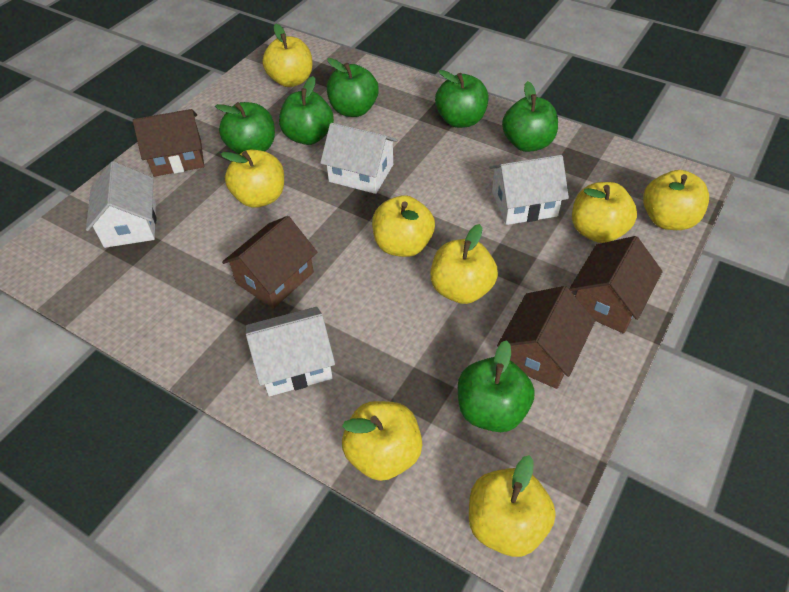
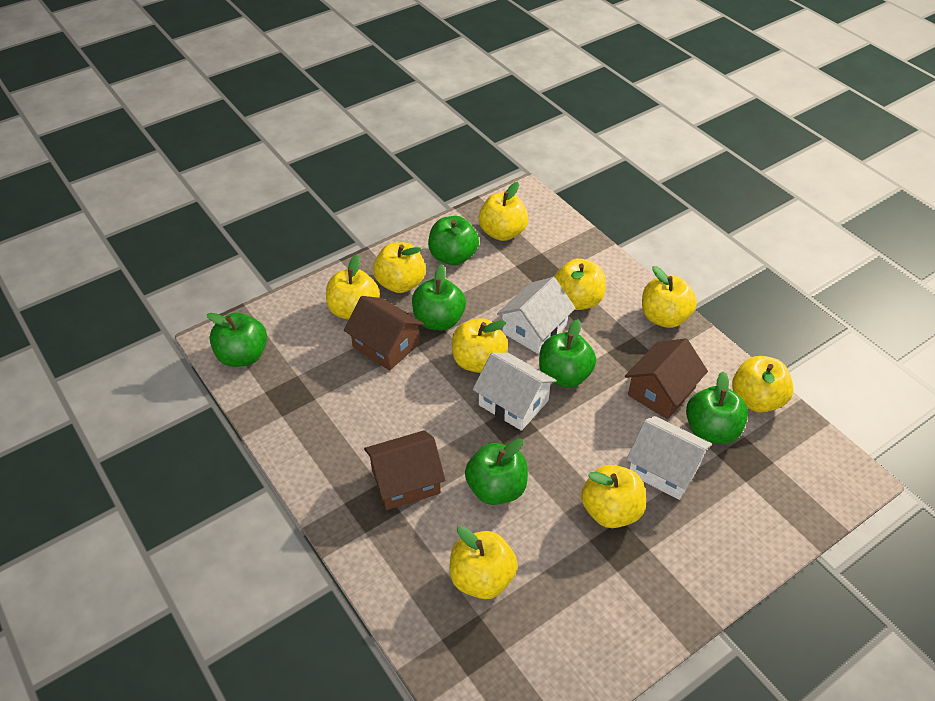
brown house: [133,109,204,177] [222,216,317,309] [497,286,595,389] [569,236,663,334] = 4 -> [344,296,424,371] [364,430,446,510] [625,338,708,419] = 3
white house: [86,161,156,248] [246,307,335,396] [320,123,398,194] [489,155,569,225] = 4 -> [473,353,557,431] [497,277,575,354] [626,416,712,500] = 3
yellow apple: [221,150,284,208] [262,24,313,87] [342,401,422,481] [372,195,435,257] [430,224,498,304] [469,455,556,557] [572,182,637,243] [643,170,709,230] = 8 -> [326,255,380,320] [373,242,426,293] [450,526,518,599] [452,318,508,373] [479,182,528,241] [554,258,606,310] [581,465,646,528] [642,266,697,328] [732,356,794,413] = 9

